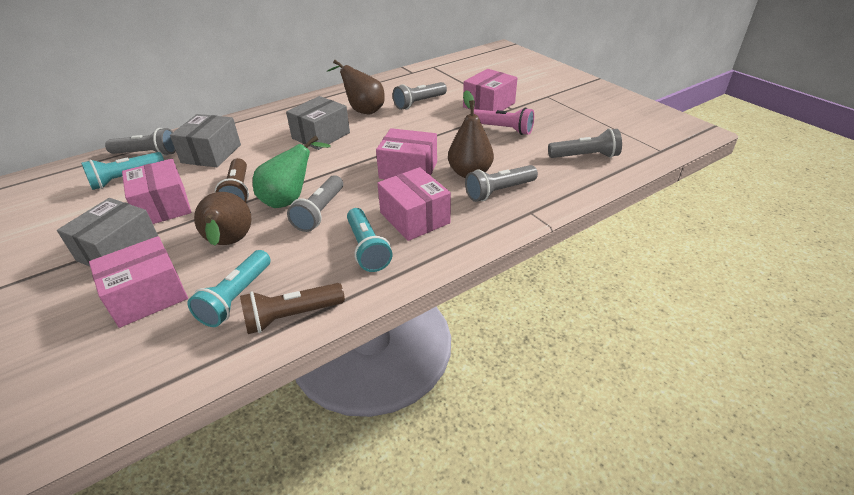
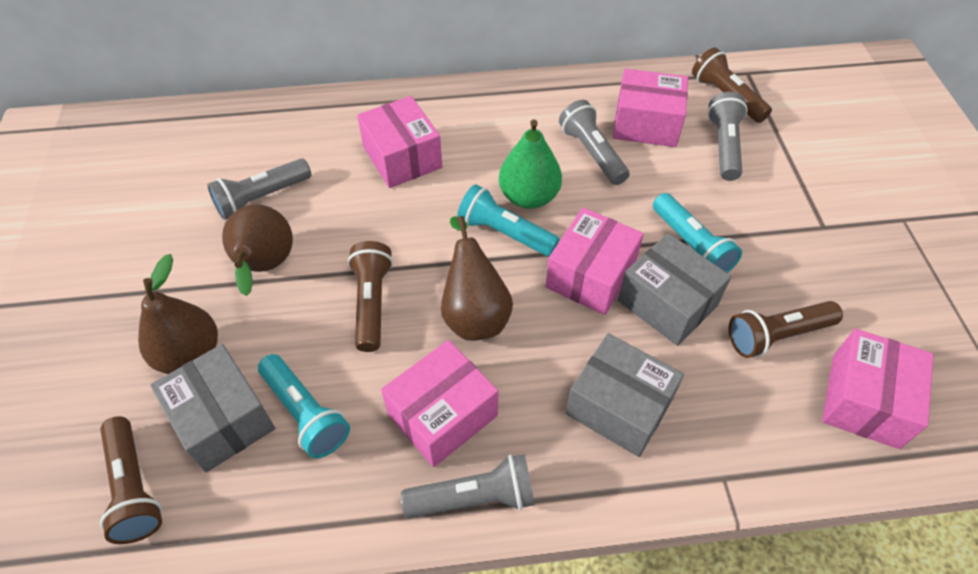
brown flashlight: [215,158,249,203] [240,283,345,334] = 2 -> [100,416,162,544] [348,241,393,352] [692,48,772,123] [728,301,843,358] = 4
grey flashlight: [105,128,176,156] [287,175,343,232] [392,82,447,110] [465,165,538,202] [548,128,622,158] = 5 -> [207,158,311,220] [401,454,535,518] [559,100,630,185] [707,92,748,181] = 4
pink flashlight: [470,107,534,135] = 1 -> none = 0

